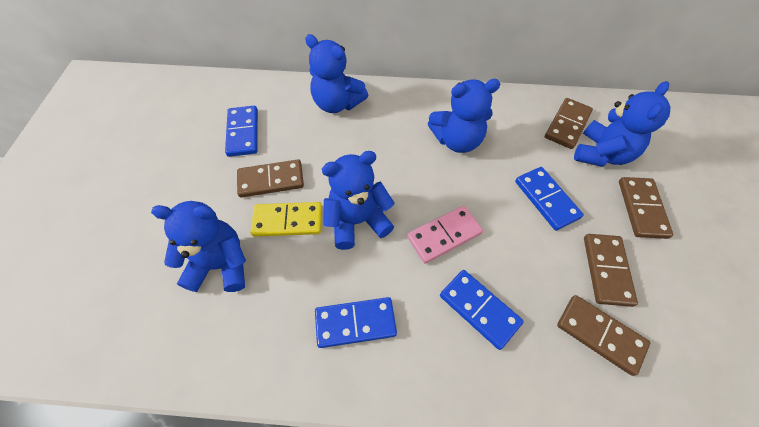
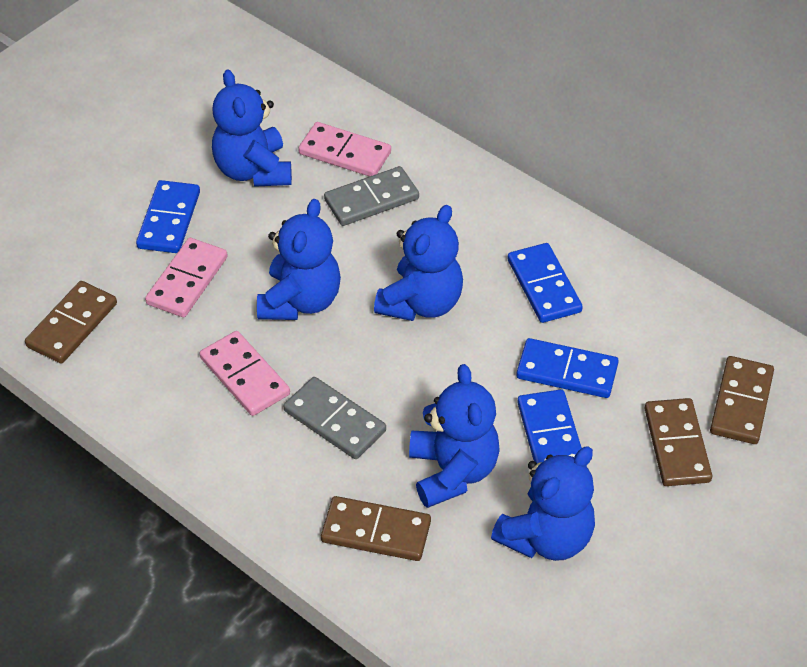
brown domino: [237,159,304,198] [545,98,593,149] [557,295,650,376] [584,234,638,307] [619,177,673,239] = 5 -> [25,281,117,364] [321,496,431,561] [644,398,712,486] [710,356,774,444] = 4
grey domino: none = 0 -> [284,377,386,459] [324,166,419,226] = 2
pink domino: [407,206,483,264] = 1 -> [145,238,228,317] [200,331,290,416] [298,122,391,177] = 3
yellow domino: [250,202,322,237] = 1 -> none = 0

